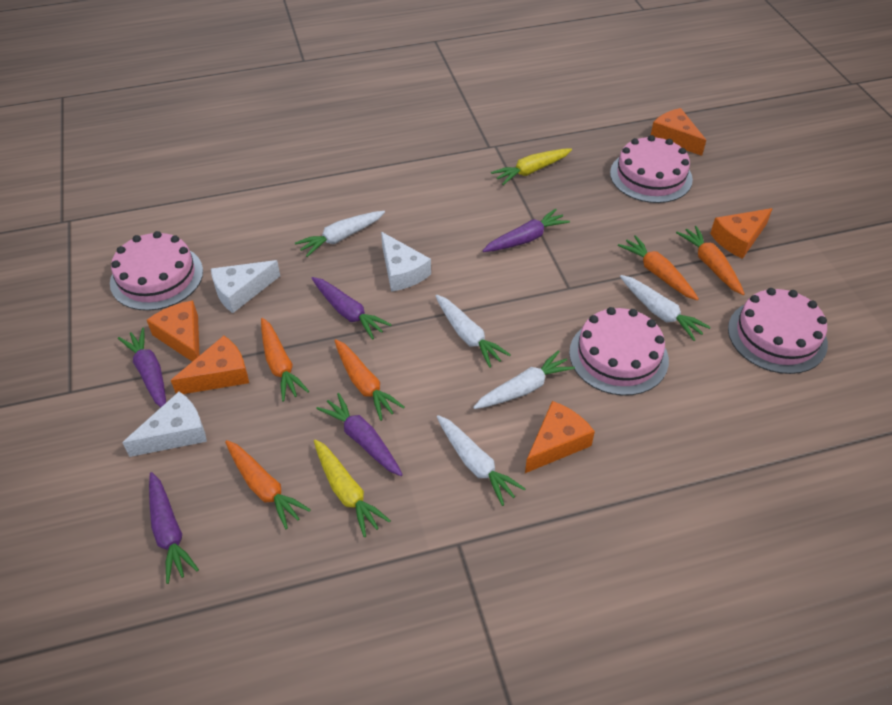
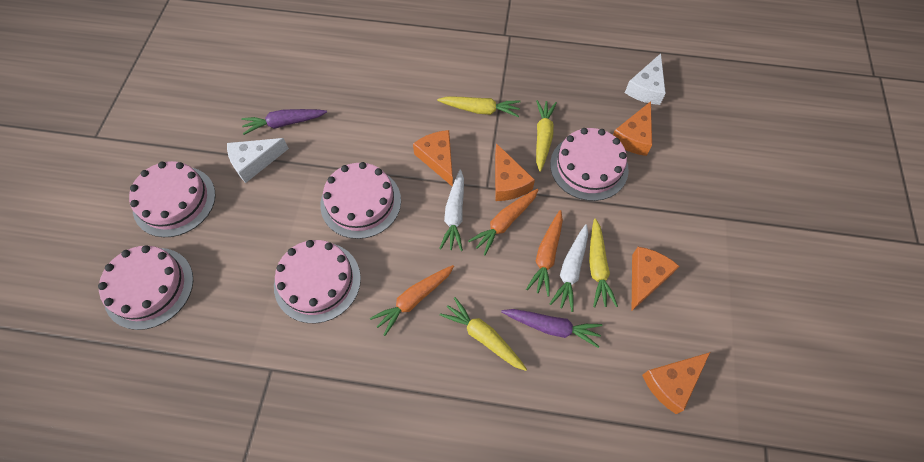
orange carrot: [225,440,311,529] [261,318,309,401] [334,339,405,421] [618,235,699,300] [676,226,745,295] = 5 -> [370,265,454,336] [468,189,539,255] [526,210,563,296] = 3
pink cake: [110,231,203,311] [569,307,669,396] [610,135,693,203] [728,288,828,374] = 4 -> [98,245,193,330] [129,161,216,237] [274,240,361,323] [320,162,401,239] [550,128,629,201] = 5
purple carrot: [118,328,166,407] [149,472,199,584] [311,277,392,340] [316,393,403,476] [482,209,570,252] = 5 -> [241,109,327,135] [501,309,603,348] = 2
white carrot: [295,211,385,257] [435,295,511,368] [437,415,525,506] [473,350,575,409] [620,275,710,341] = 5 -> [439,170,464,251] [550,224,588,312] = 2
white cheese: [122,392,207,457] [211,260,280,313] [381,232,431,292] = 3 -> [227,138,289,183] [625,53,666,105] = 2
yellow carrot: [314,439,391,537] [491,148,572,185] = 2 -> [437,97,521,117] [440,297,527,371] [536,100,557,172] [589,218,618,307] = 4

